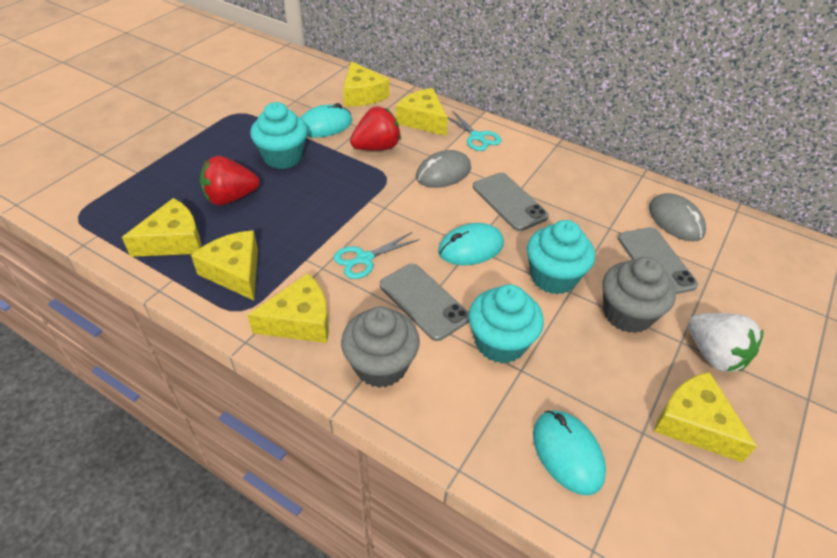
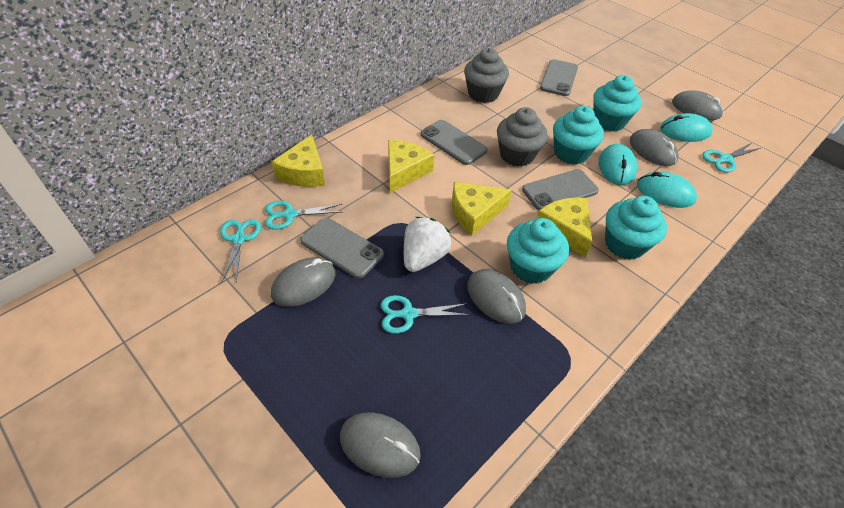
grey mouse: [416,150,471,188] [649,193,706,242] = 2 -> [271,257,335,307] [340,412,421,478] [468,269,526,324] [630,129,679,166] [672,90,723,120] = 5
grey phone: [380,264,469,341] [473,172,549,231] [618,227,698,294] = 3 -> [300,218,384,278] [420,120,488,165] [522,169,599,210] [540,59,578,96] = 4
red strawberry: [200,156,260,205] [350,106,401,151] = 2 -> none = 0
turquoise cupcake: [250,102,308,169] [469,284,544,364] [527,220,595,294] = 3 -> [507,218,569,284] [553,106,604,165] [593,75,641,131] [605,196,667,260] = 4
turquoise scissors: [334,232,420,279] [447,110,501,151] = 2 -> [220,219,261,283] [265,201,342,230] [380,295,470,334] [702,143,761,173] = 4
yellow cheese: [122,198,201,257] [191,230,258,301] [247,273,329,343] [343,61,389,106] [396,88,448,136] [654,372,757,462] = 6 -> [272,134,325,187] [388,140,434,193] [452,182,512,235] [537,197,592,258] = 4

